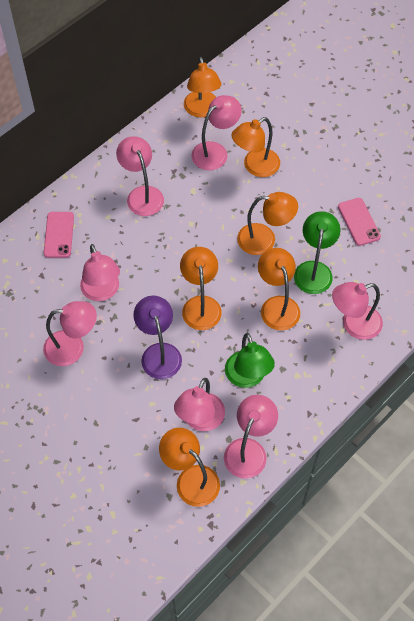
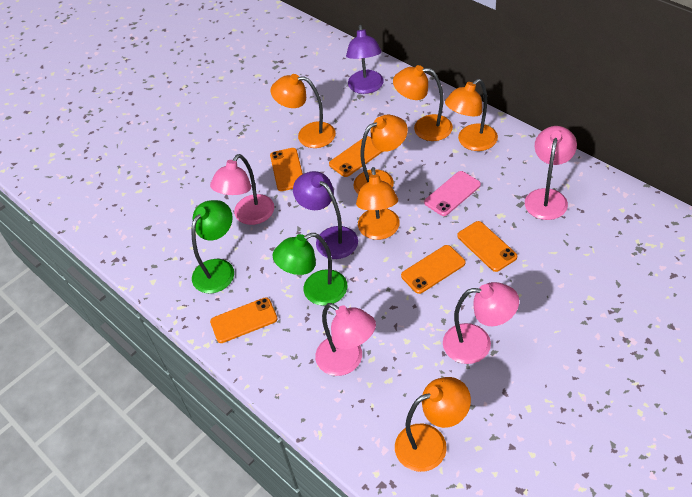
orange phone: none = 0 -> [210,297,278,343] [270,148,303,191] [329,136,383,177] [401,245,465,294] [457,221,517,272] = 5
pink lamp: [43,301,97,366] [80,244,120,301] [116,136,164,216] [174,378,225,431] [191,95,242,170] [224,395,278,479] [332,282,383,340] = 7 -> [210,154,274,225] [315,303,376,376] [443,282,519,364] [525,126,577,220] = 4
pink phone: [44,212,74,258] [338,198,381,246] = 2 -> [424,171,481,216] = 1
purple lamp: [133,295,182,379] = 1 -> [293,171,358,259] [346,25,384,94] = 2

